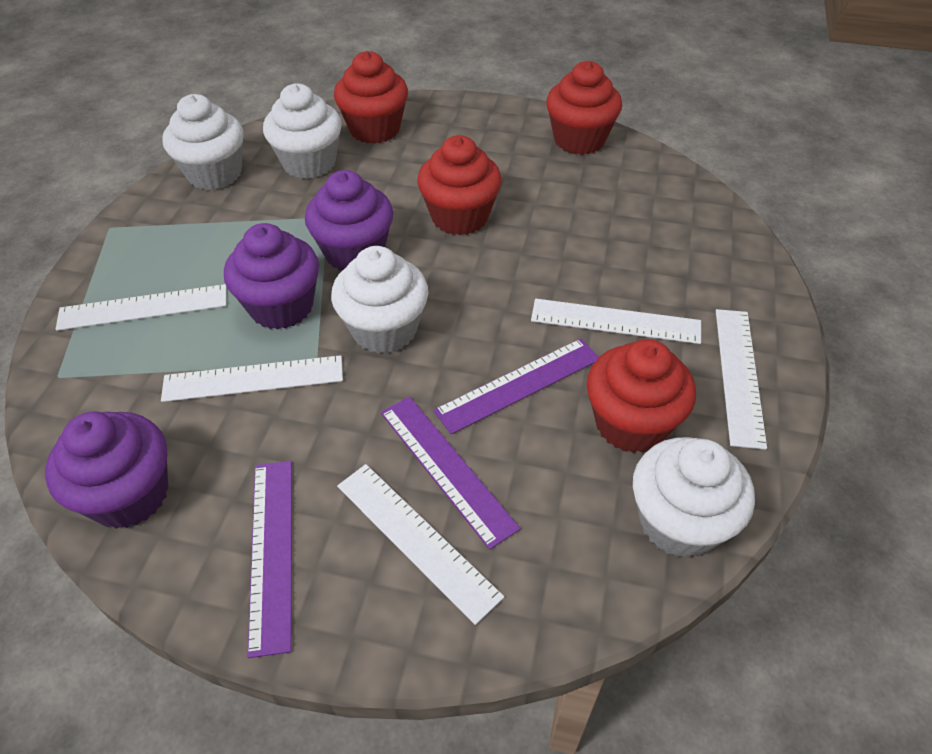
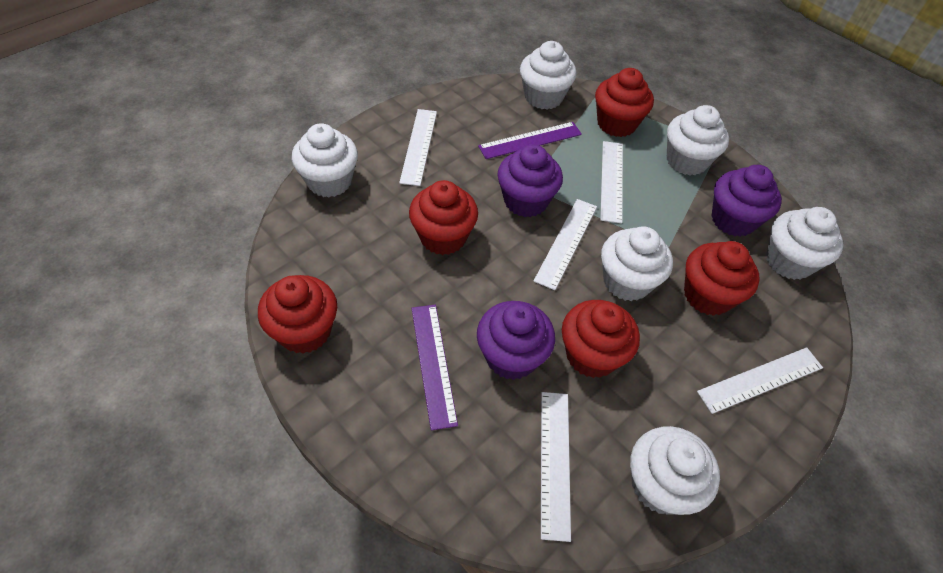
purple ruler: [248,461,292,658] [381,396,521,550] [433,338,599,435] = 3 -> [412,305,458,430] [478,122,582,159] = 2
red cupcake: [334,51,408,144] [417,135,502,235] [546,61,622,155] [586,339,696,453] = 4 -> [258,275,337,354] [409,180,478,255] [562,300,640,378] [595,68,654,137] [684,241,760,316] = 5
white cupcake: [162,94,244,190] [263,84,342,179] [331,246,428,354] [633,437,755,558] = 4 -> [292,123,358,197] [520,41,577,110] [601,226,673,301] [630,426,720,515] [667,105,729,175] [766,207,843,280] = 6

